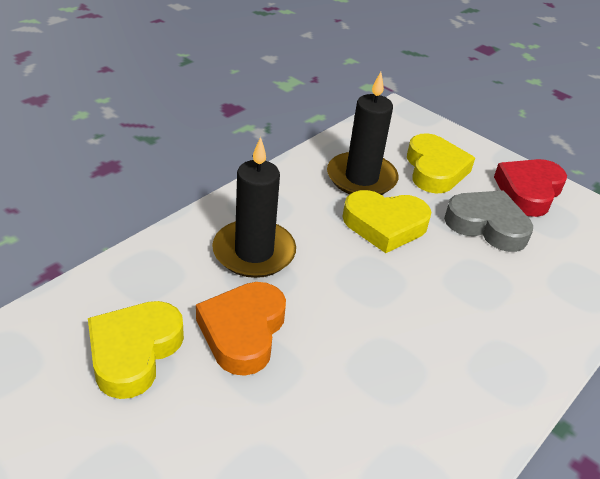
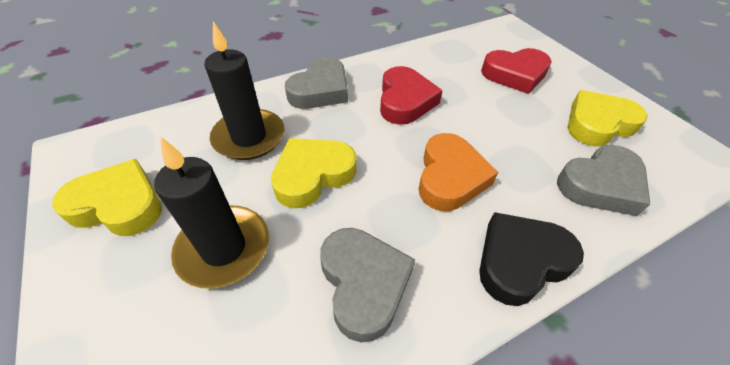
black heart: none = 0 -> [479,212,584,306] = 1
grey heart: [444,190,533,252] = 1 -> [285,57,348,109] [320,228,415,342] [557,145,650,216] = 3
red heart: [494,159,567,217] = 1 -> [380,66,443,125] [481,48,552,94] = 2

